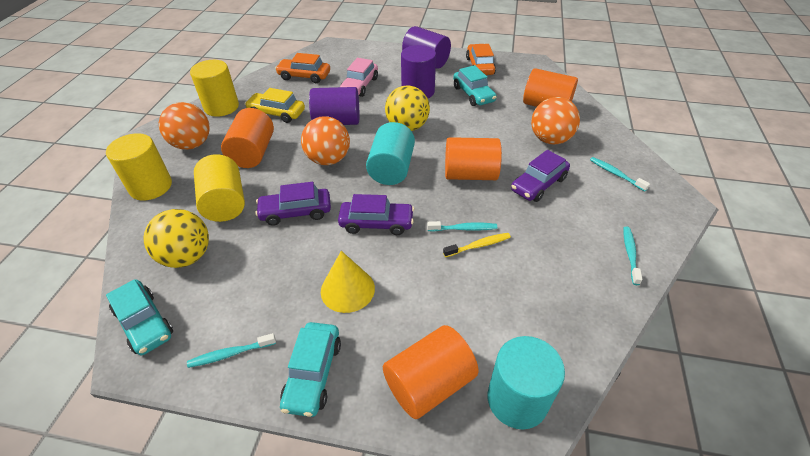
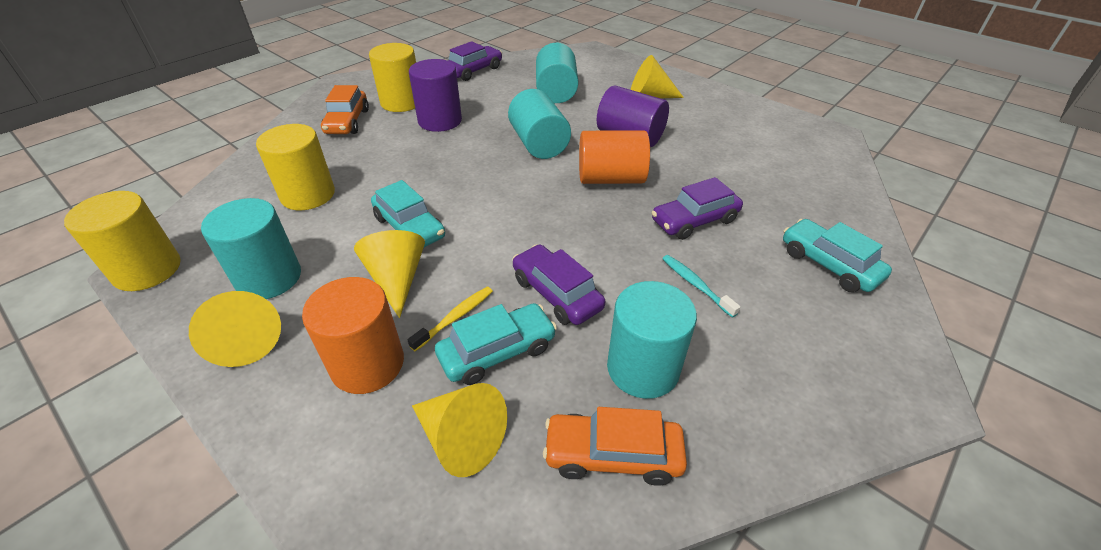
orange ball: [159,102,210,150] [301,116,350,165] [531,97,580,145] = 3 -> none = 0
orange cylinder: [221,108,274,168] [383,325,479,419] [445,137,502,180] [523,68,578,107] = 4 -> [302,277,404,394] [579,130,650,184] = 2
pink car: [340,58,378,97] = 1 -> none = 0
purple cylinder: [309,87,359,125] [401,45,436,98] [402,26,451,69] = 3 -> [409,59,462,132] [597,85,669,147] = 2
turquoise cylinder: [366,122,415,185] [487,336,565,430] = 2 -> [201,198,301,299] [508,89,571,159] [536,43,579,103] [607,281,697,399] = 4
turquoise toothbrush: [187,333,276,368] [427,221,497,232] [590,157,650,192] [623,227,642,285] = 4 -> [662,255,741,318] = 1
yellow ball: [144,209,209,268] [385,85,430,131] = 2 -> none = 0
yellow car: [245,88,305,123] = 1 -> none = 0
yellow cone: [321,251,375,313] = 1 -> [189,291,281,367] [354,230,425,318] [412,383,507,477] [631,55,684,98] = 4

